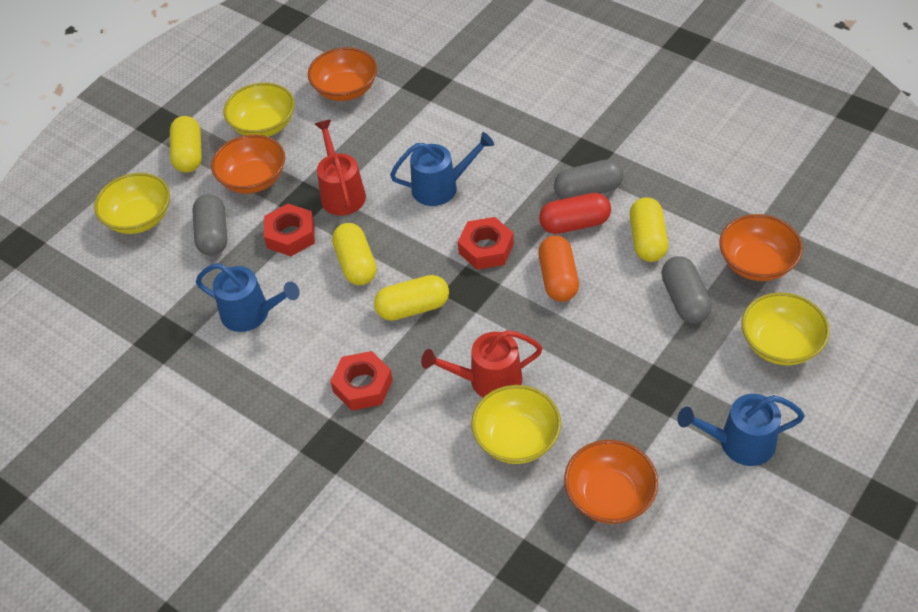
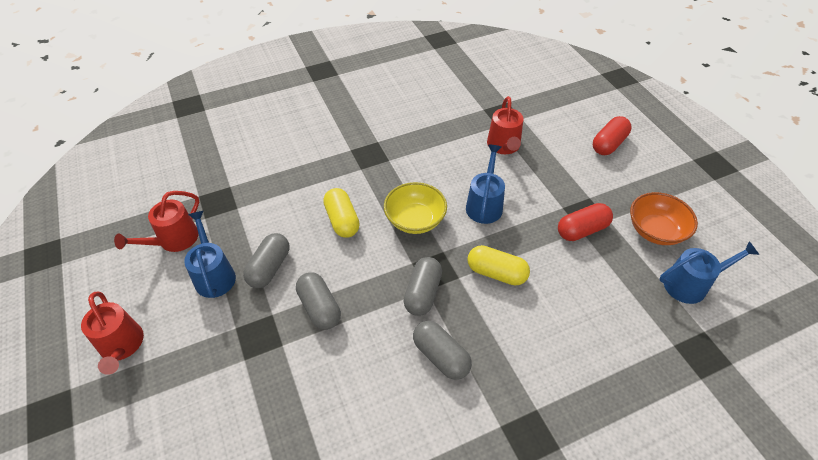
grey capsule: [192,194,227,256] [554,159,624,199] [661,256,712,323] = 3 -> [243,233,289,288] [296,272,341,330] [403,257,442,316] [413,321,472,380] = 4
orange bowl: [211,134,285,194] [308,47,377,101] [564,440,658,524] [719,214,803,281] = 4 -> [630,192,698,245] = 1
orange capsule: [538,235,579,302] = 1 -> none = 0
red capsule: [539,193,611,234] = 1 -> [558,203,613,241] [593,116,631,155] = 2
red nut: [264,204,315,256] [330,351,393,411] [458,217,514,270] = 3 -> none = 0
red watering can: [315,120,366,215] [421,330,543,397] = 2 -> [81,291,144,375] [114,191,199,252] [487,96,523,154] = 3
yellow bowl: [94,173,170,234] [224,82,295,137] [471,385,561,464] [741,292,830,365] = 4 -> [384,182,447,234] = 1
yellow capsule: [170,116,202,173] [332,223,377,285] [374,275,449,321] [630,197,668,262] = 4 -> [323,188,360,238] [467,245,530,286] = 2

